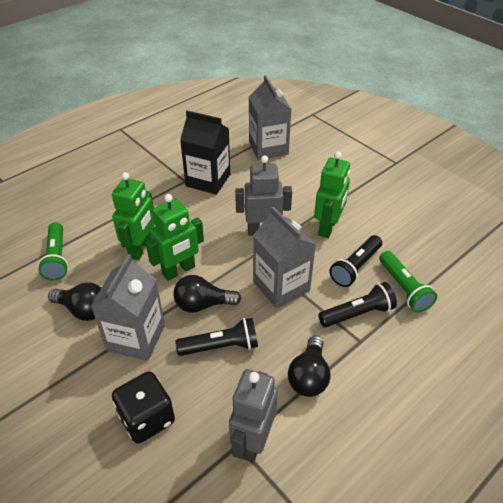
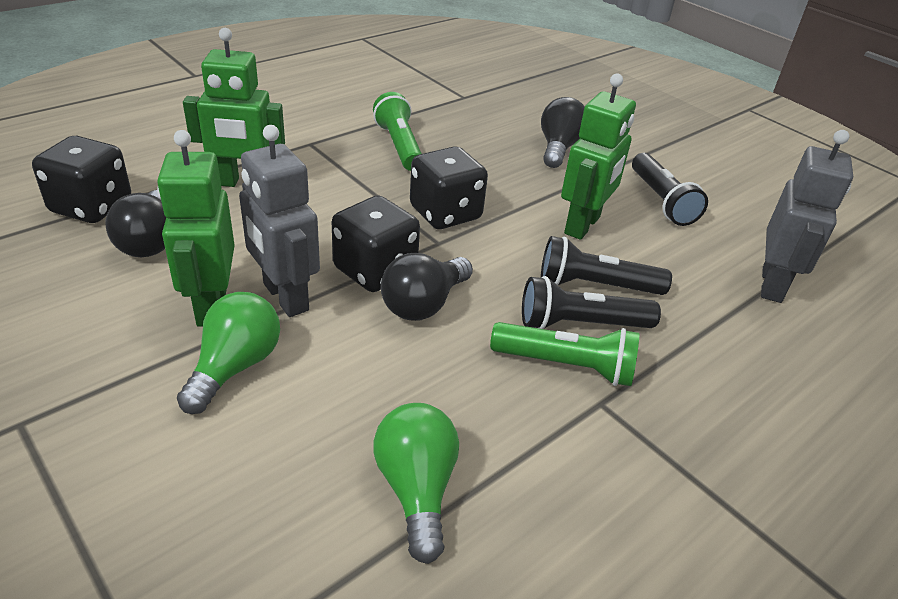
black carton: [180,111,230,195] = 1 -> none = 0
black dice: [112,371,175,444] = 1 -> [32,136,131,223] [332,195,420,292] [410,146,488,229] = 3
green light bulb: none = 0 -> [177,292,280,414] [373,403,459,564] = 2
grey carton: [91,254,165,361] [249,75,292,160] [253,207,316,309] = 3 -> none = 0

